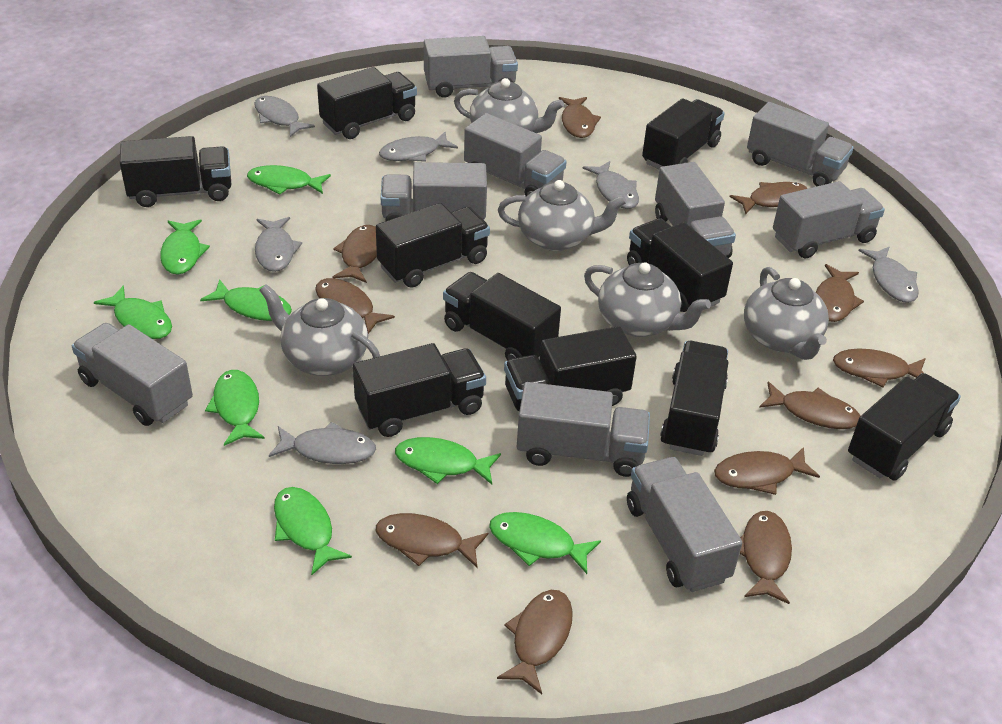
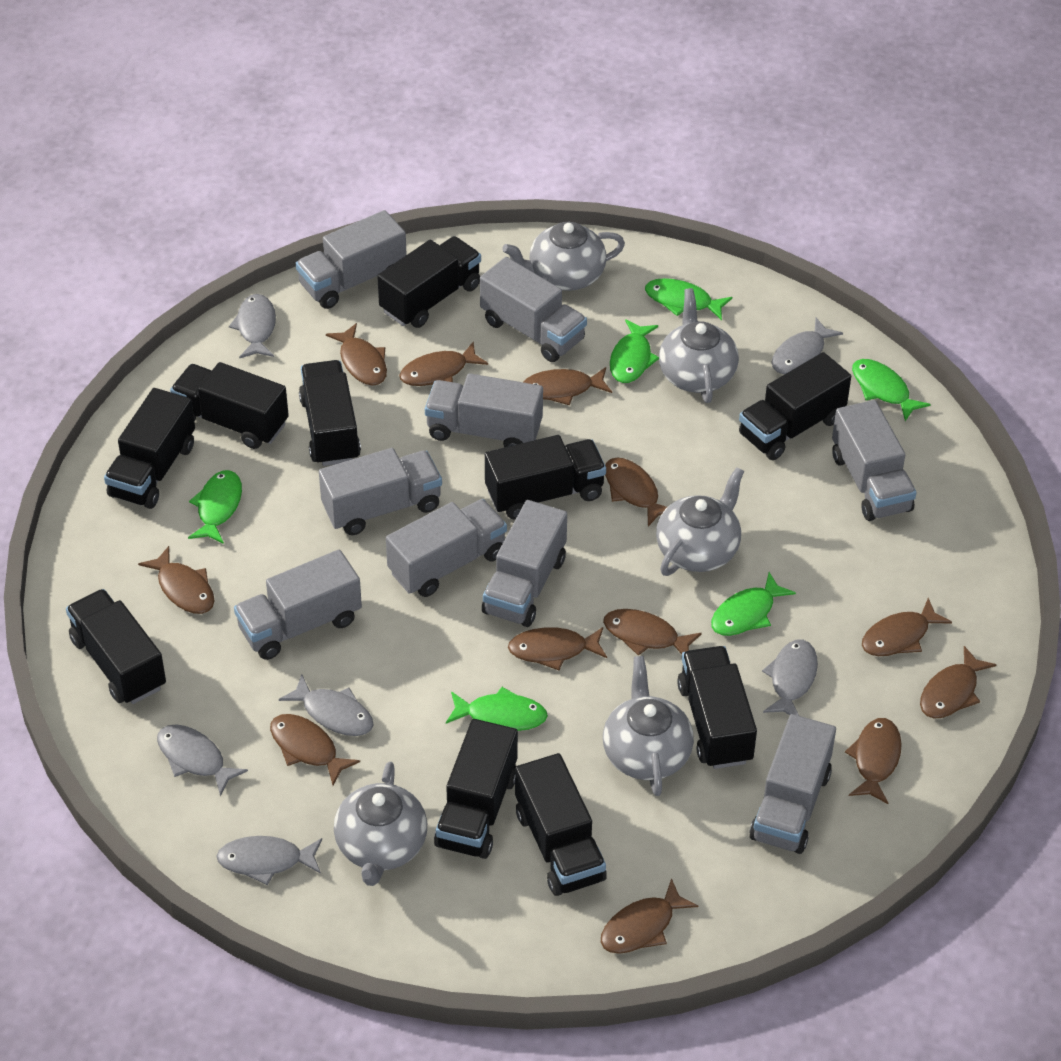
brown fish: [315,278,395,334] [332,225,377,283] [376,513,488,567] [497,590,573,694] [559,97,601,138] [714,447,820,495] [730,182,807,214] [740,511,792,604] [759,381,860,429] [816,264,864,322] [833,349,926,388] = 11 -> [138,546,214,614] [270,714,360,785] [326,323,387,386] [399,342,488,386] [508,627,607,670] [523,367,612,405] [601,878,698,954] [603,609,702,656] [605,457,667,526] [845,718,902,804] [862,598,952,656] [920,646,996,718] = 12
green fish: [94,285,172,339] [160,219,210,275] [200,279,292,321] [205,370,265,446] [247,165,331,195] [274,487,352,576] [395,437,501,484] [489,512,601,574] = 8 -> [188,470,242,544] [446,687,548,731] [610,319,659,383] [645,278,732,321] [711,572,796,636] [852,359,931,421] = 6

